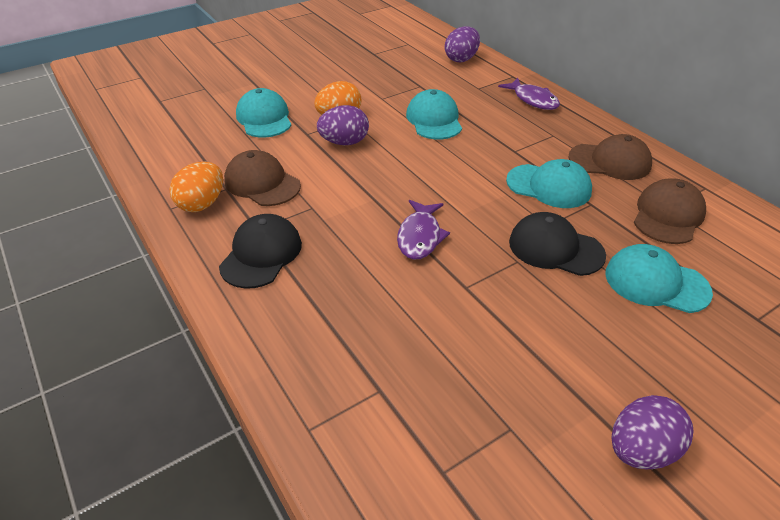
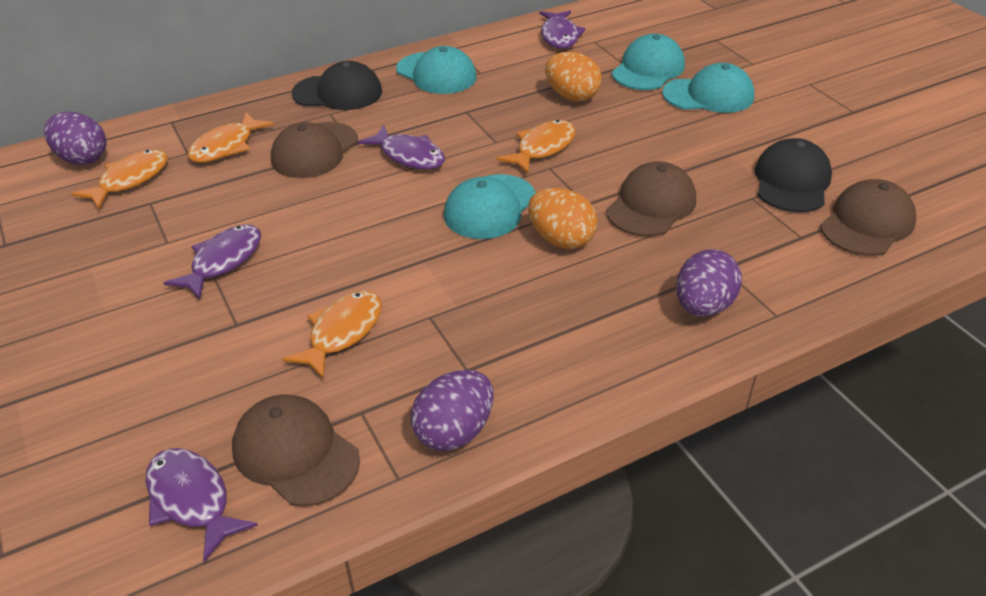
brown cap: [224,150,301,206] [568,134,652,180] [634,178,706,244] = 3 -> [232,394,360,507] [271,122,358,178] [606,161,696,237] [820,179,916,256] = 4
orange fish: none = 0 -> [71,150,167,209] [188,112,274,163] [282,290,382,379] [496,120,576,174] = 4
purple fish: [397,200,450,260] [498,78,560,110] = 2 -> [145,448,258,562] [164,224,261,300] [357,125,445,170] [540,10,586,49] = 4

